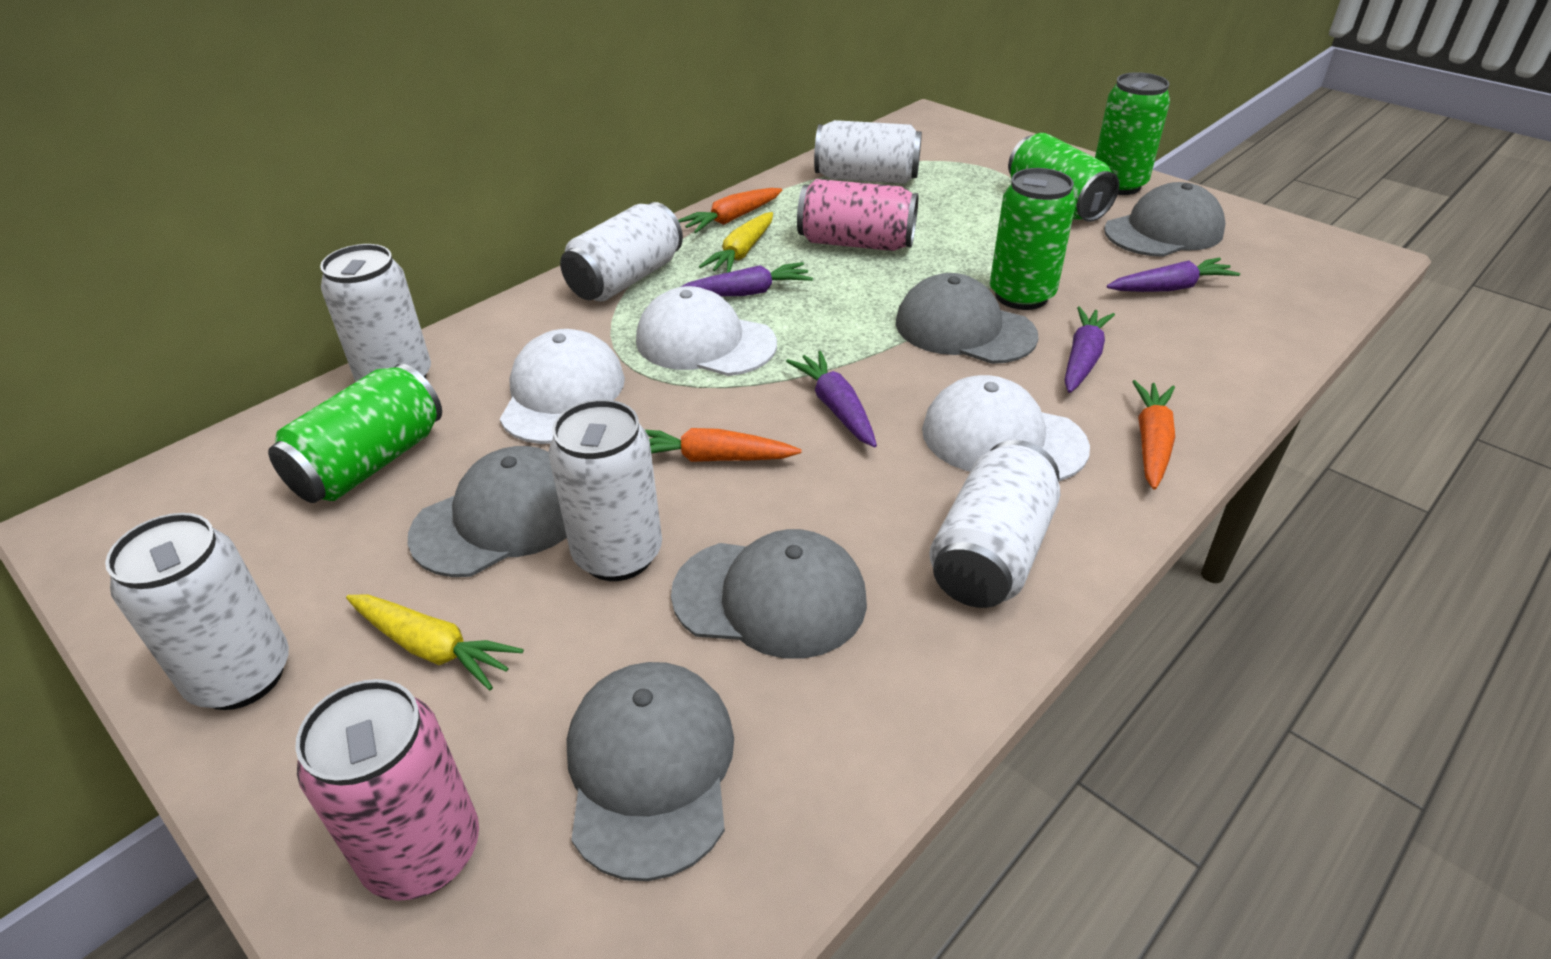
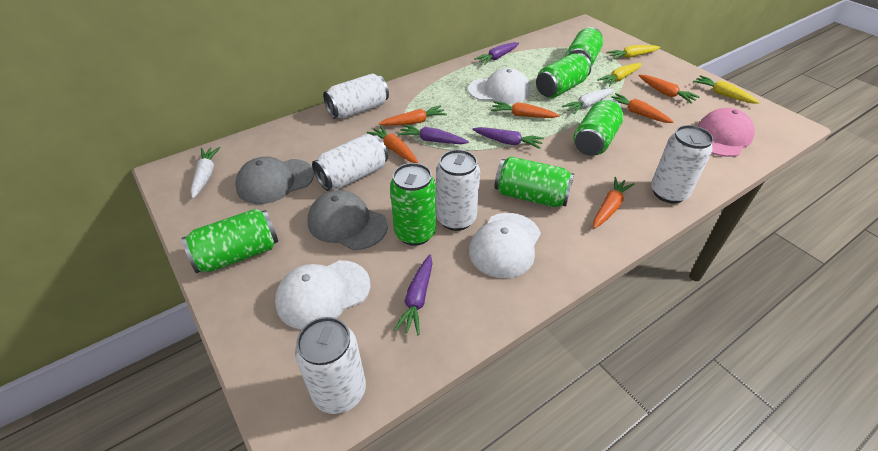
green can: [268,363,442,503] [990,168,1076,310] [1008,133,1119,222] [1095,72,1170,195] = 4 -> [182,209,278,273] [390,163,436,246] [495,156,574,207] [536,53,591,98] [565,27,603,67] [573,98,624,156] = 6
grey cap: [408,446,567,577] [567,662,734,881] [671,529,867,659] [896,273,1039,364] [1104,182,1226,257] = 5 -> [235,157,314,204] [307,190,388,250] = 2
orange carrot: [645,428,801,462] [678,188,782,233] [1132,380,1175,490] = 3 -> [367,125,418,163] [379,106,447,126] [491,101,560,118] [593,177,634,228] [611,93,673,123] [638,75,700,104] = 6
pink can: [295,679,479,901] [797,179,918,251] = 2 -> none = 0
pink cap: none = 0 -> [698,108,755,157] = 1
white can: [105,513,289,710] [320,244,431,382] [549,399,662,581] [560,202,683,302] [814,120,922,184] [929,440,1060,608] = 6 -> [295,317,366,414] [312,134,388,191] [323,73,389,119] [436,150,480,231] [651,125,714,204] = 5
white carrot: none = 0 -> [191,147,220,198] [562,88,614,114] = 2
yellow carrot: [346,595,524,690] [699,212,773,273] = 2 -> [597,63,642,87] [606,45,660,59] [693,75,760,104] = 3

